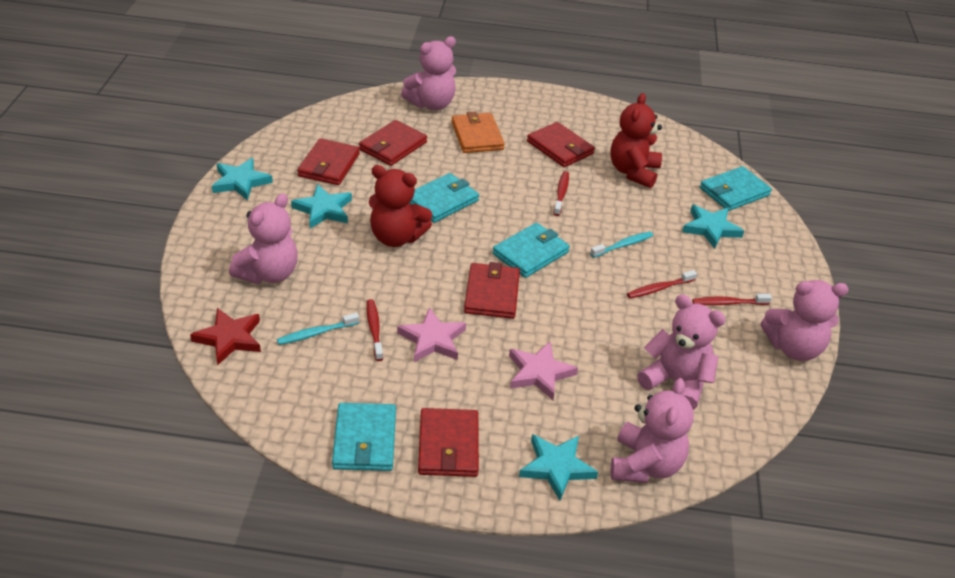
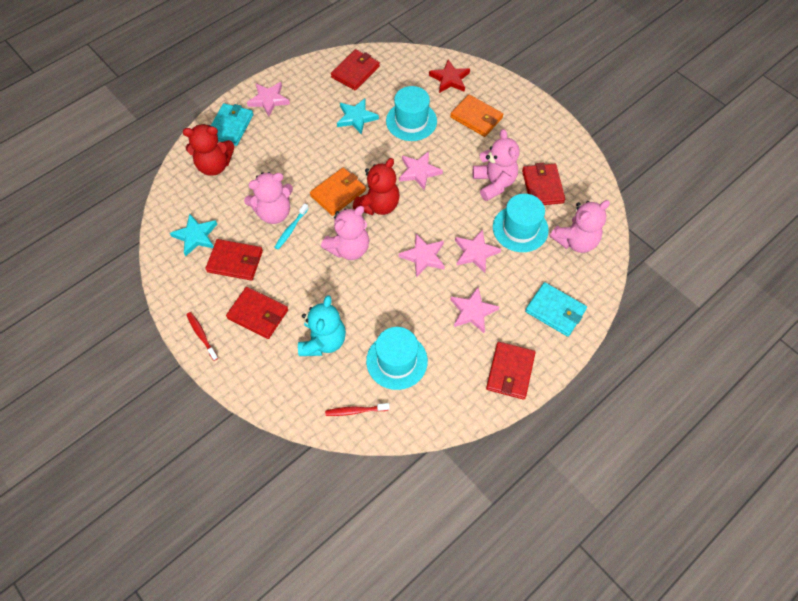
orange wallet: [451,111,505,153] = 1 -> [310,167,366,216] [450,94,503,137] = 2
pink star: [397,307,466,362] [509,342,578,400] = 2 -> [247,82,290,117] [399,151,443,191] [399,234,445,277] [450,287,499,333] [455,229,501,273] = 5
pink teddy bear: [229,193,297,284] [401,36,456,110] [611,378,694,483] [637,294,726,410] [761,280,849,361] = 5 -> [244,172,293,224] [321,206,369,260] [473,129,519,201] [550,200,610,253] = 4
red toothbrush: [367,299,383,361] [554,171,569,216] [627,270,697,298] [692,294,772,305] = 4 -> [186,312,218,361] [325,403,390,416] = 2
turquoise hat: none = 0 -> [366,327,428,390] [386,86,437,141] [493,194,549,252] = 3
turquoise star: [212,158,273,201] [291,184,352,228] [519,434,598,501] [682,205,744,249] = 4 -> [170,214,217,256] [337,99,379,135] = 2
turquoise teddy bear: none = 0 -> [298,295,346,356] = 1
turquoise toothbrush: [277,313,359,345] [590,232,653,258] = 2 -> [275,203,309,249] = 1
turquoise wallet: [332,403,396,471] [409,173,479,223] [492,223,570,278] [700,166,772,211] = 4 -> [211,103,253,146] [525,282,587,337] = 2

